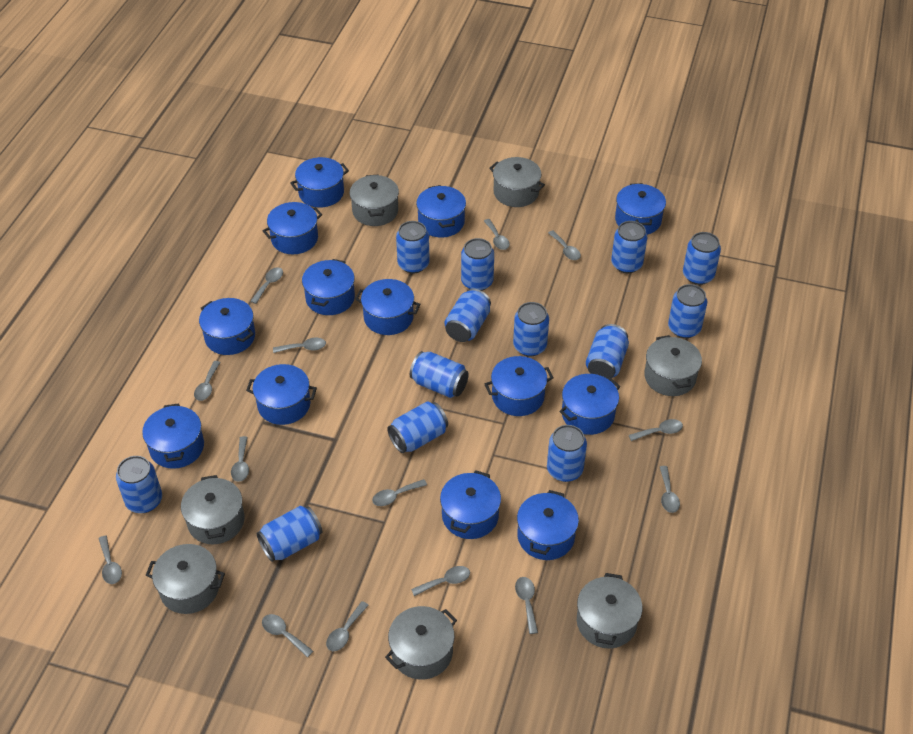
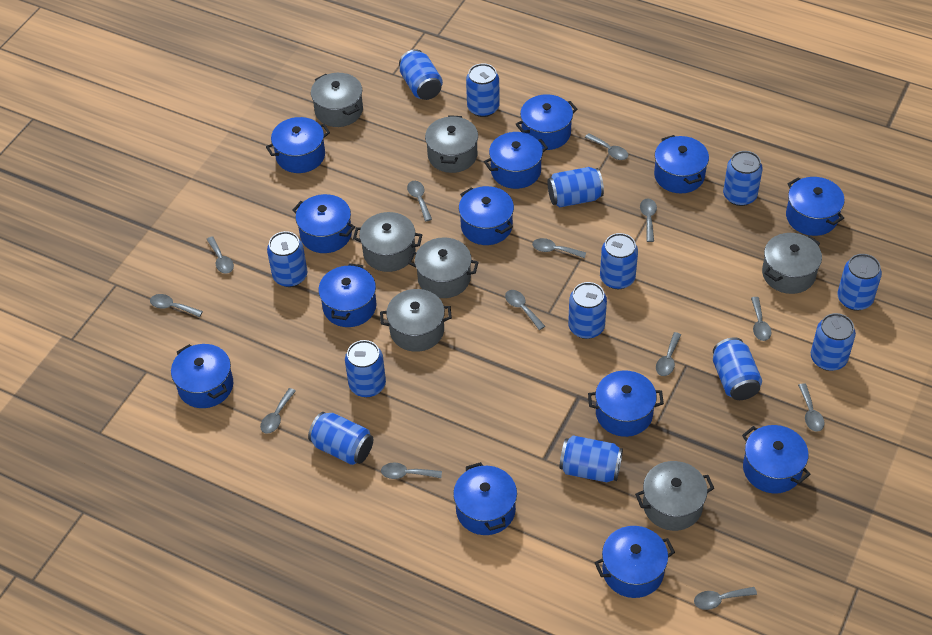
grey spoon: [98,536,122,584] [194,361,221,401] [231,436,249,482] [250,267,283,304] [262,614,313,657] [273,338,326,353] [326,601,369,651] [372,479,427,506] [411,566,470,596] [484,219,510,250] [515,577,538,634] [548,230,581,260] [629,419,683,441] [660,466,680,513] = 14 -> [150,294,203,317] [206,236,234,274] [260,388,296,434] [381,463,442,479] [407,181,432,221] [505,290,545,330] [532,238,586,258] [585,134,628,160] [640,199,657,242] [656,332,681,376] [694,587,757,610] [751,297,771,341] [798,383,824,432] = 13

